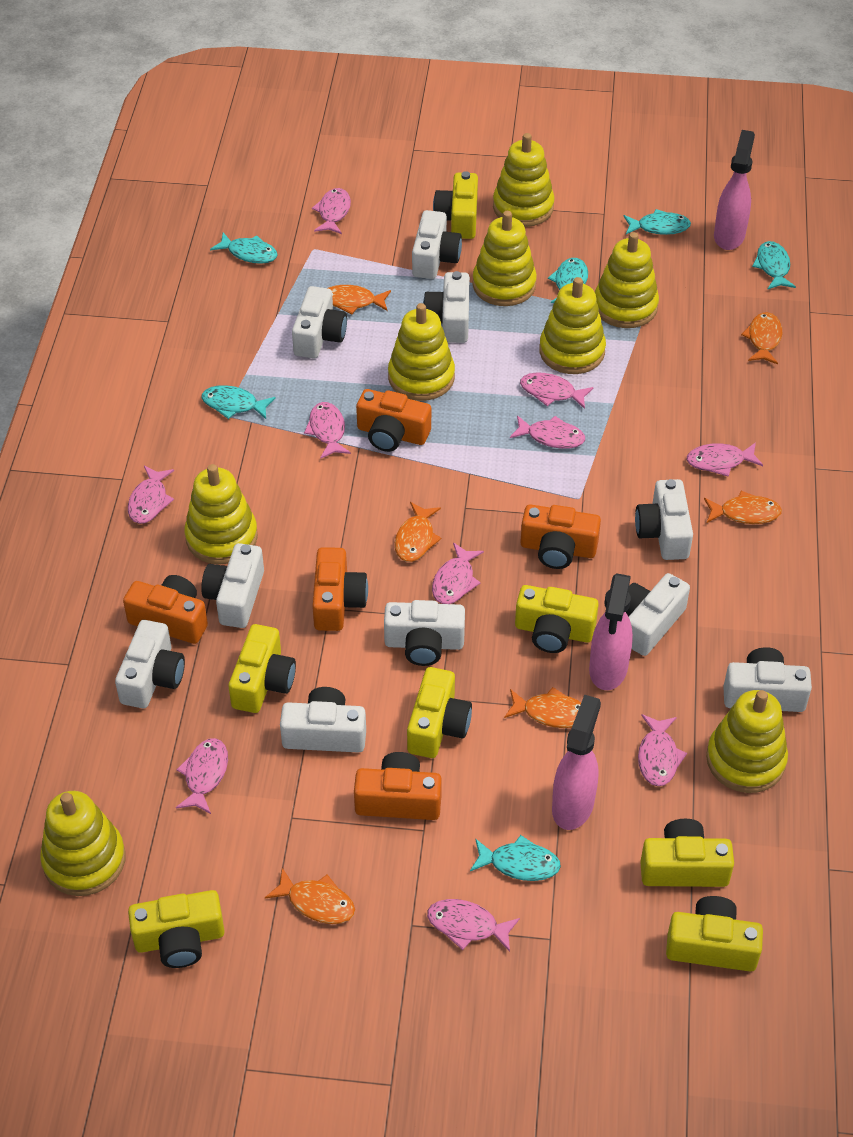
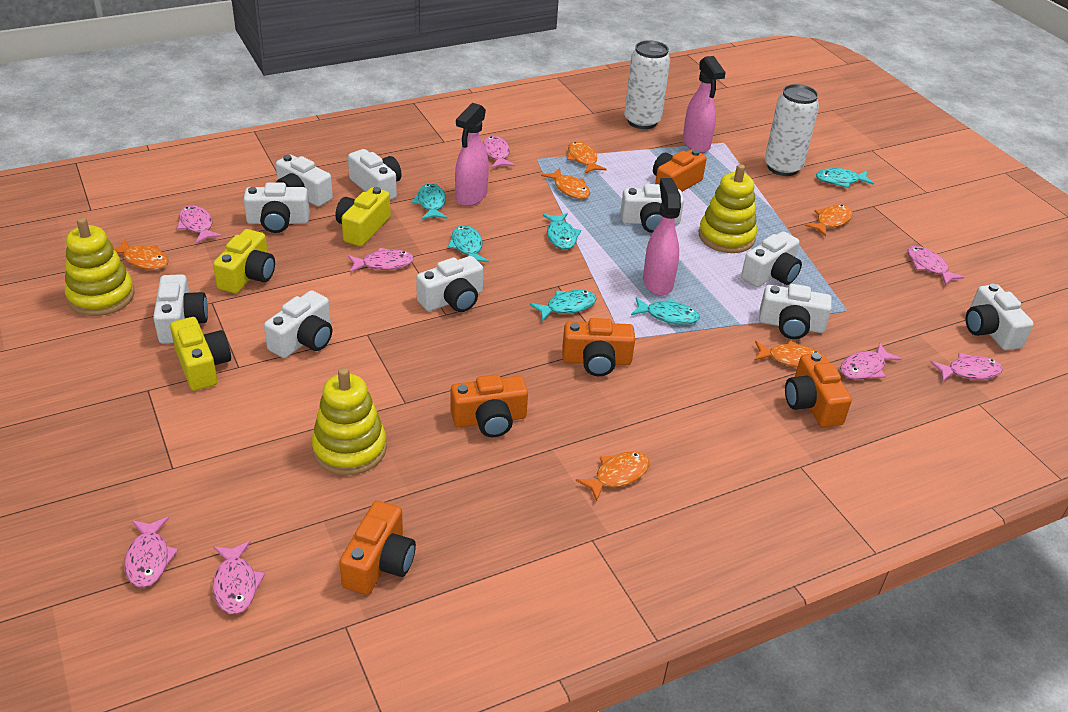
pink fish: [128,466,174,524] [176,738,228,814] [304,402,351,459] [312,188,351,234] [427,899,520,952] [432,542,484,604] [510,415,585,449] [520,372,594,409] [638,714,687,786] [687,442,763,477] = 10 -> [125,517,178,587] [177,205,222,244] [213,541,265,614] [348,248,414,273] [483,136,515,168] [840,343,901,380] [907,246,965,285] [930,353,1003,382] = 8
white can: none = 0 -> [624,40,670,129] [765,84,819,176] = 2
yellow camera: [128,890,224,968] [228,624,296,713] [407,667,472,758] [433,171,478,239] [515,585,599,653] [640,819,734,887] [666,896,763,972] = 7 -> [170,317,231,391] [213,229,275,293] [335,187,391,246] = 3
yellow stacking toy: [40,791,126,896] [184,464,258,565] [388,303,455,401] [472,211,537,306] [493,133,555,227] [539,277,606,374] [595,232,659,328] [706,690,788,793] = 8 -> [65,217,135,316] [312,367,387,475] [699,164,757,253] = 3

